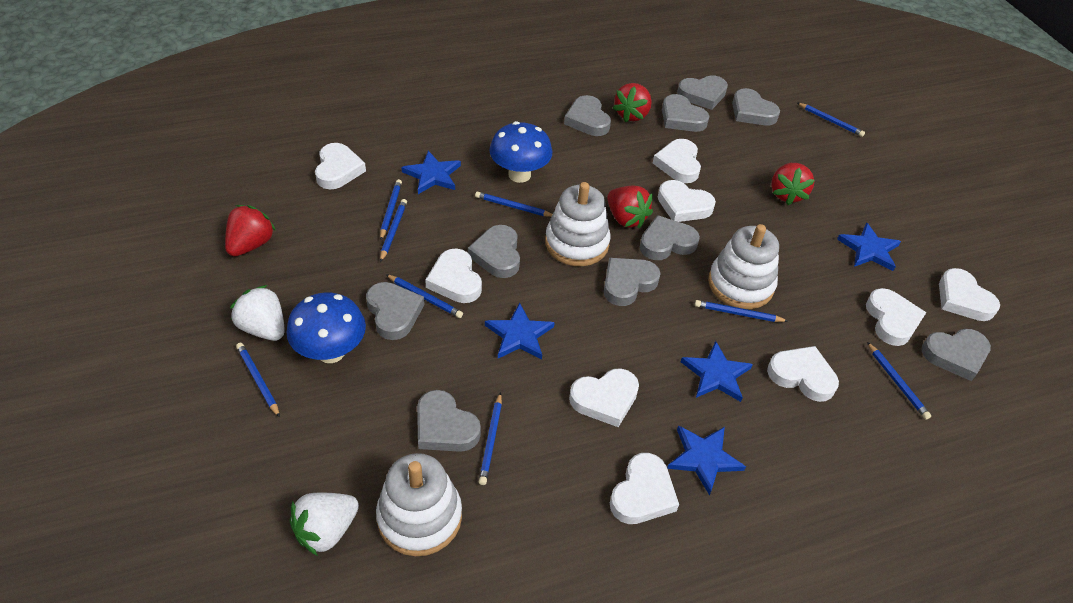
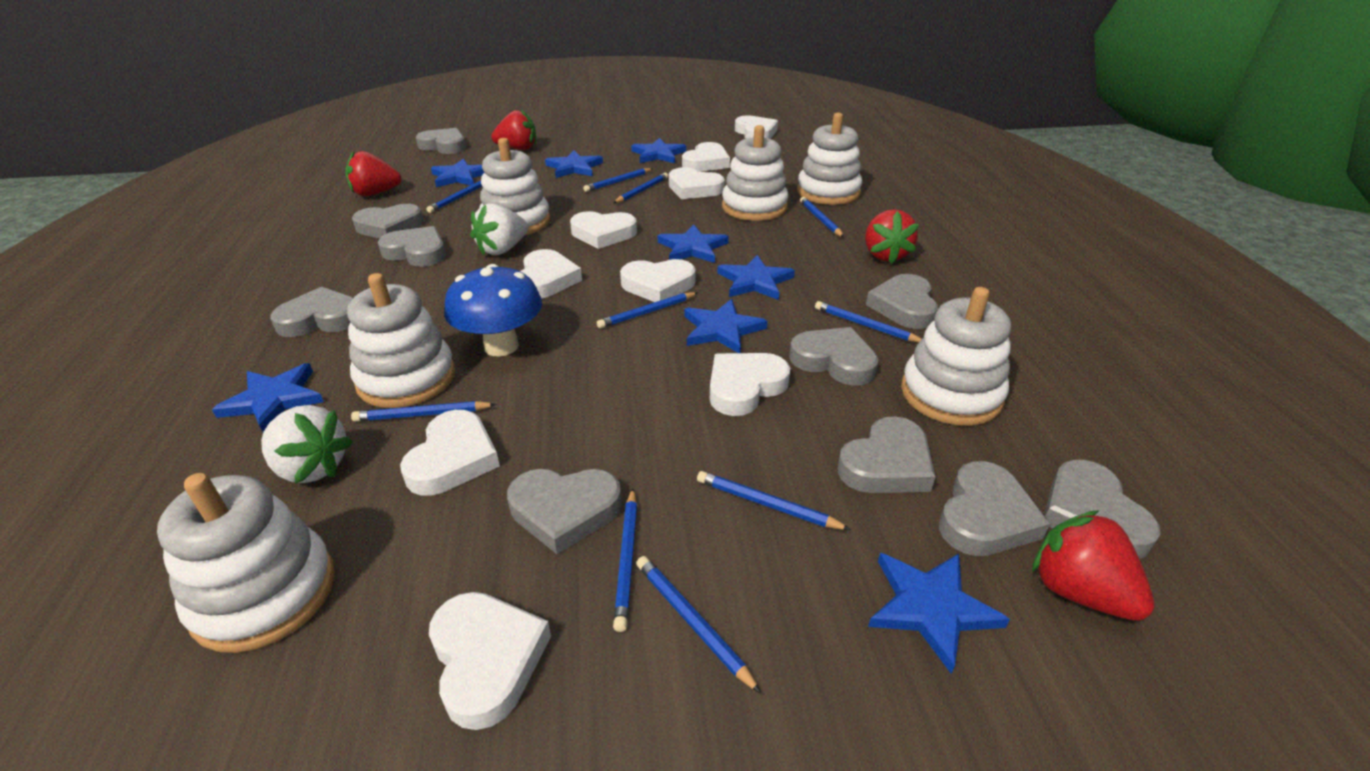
blue mushroom: [287,293,366,363] [490,121,552,183] = 2 -> [444,264,542,357] = 1
blue pencil: [236,343,280,418] [380,179,402,240] [380,199,407,262] [386,274,463,318] [475,191,553,217] [479,392,502,485] [695,300,788,322] [798,103,865,137] [867,342,931,420] = 9 -> [351,401,496,422] [426,181,482,213] [583,168,653,192] [597,292,698,329] [613,173,668,203] [613,488,637,632] [636,556,761,693] [697,471,851,530] [800,197,844,237] [815,301,921,343] = 10
blue star: [401,151,461,194] [485,303,555,359] [667,425,746,495] [681,341,753,402] [837,222,901,271] = 5 -> [212,363,324,432] [431,159,484,187] [545,151,603,178] [631,138,686,163] [658,224,729,263] [684,299,767,353] [718,255,795,300] [868,553,1010,674] = 8
white stacking toy: [376,453,462,556] [545,182,610,266] [708,224,779,309] = 3 -> [157,473,335,653] [347,273,455,408] [480,138,550,235] [722,125,789,221] [797,113,862,205] [901,287,1011,426] = 6

